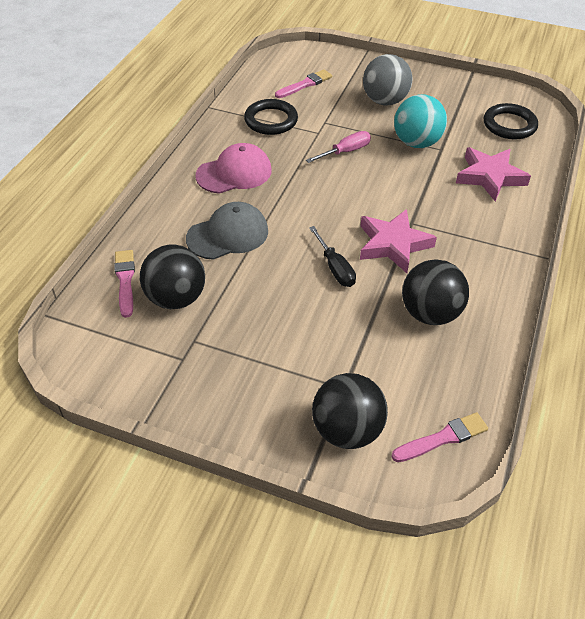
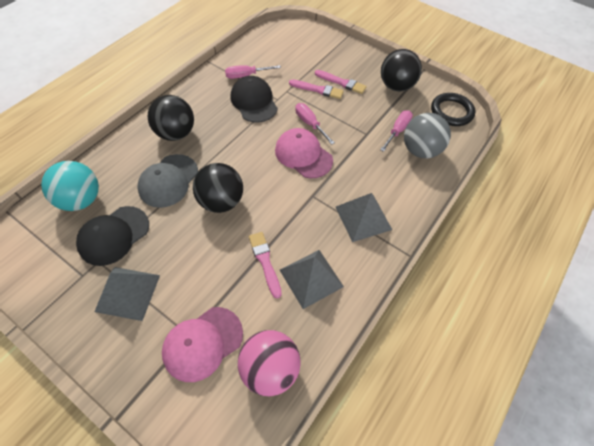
black cap: none = 0 -> [76,206,149,266] [230,76,278,123] = 2
black ring: [244,99,298,135] [484,103,538,140] = 2 -> [431,93,476,126] = 1
black screwdriver: [309,226,356,287] = 1 -> none = 0
grey pyramid: none = 0 -> [94,267,160,321] [280,250,344,309] [336,193,392,242] = 3
pink ball: none = 0 -> [238,330,301,396] = 1
pink cap: [195,143,272,194] = 1 -> [162,307,243,382] [275,128,333,179] = 2
pink screwdriver: [306,131,371,163] = 1 -> [225,65,281,79] [295,103,335,145] [380,110,413,152] = 3
pink star: [360,209,437,273] [456,147,531,201] = 2 -> none = 0

